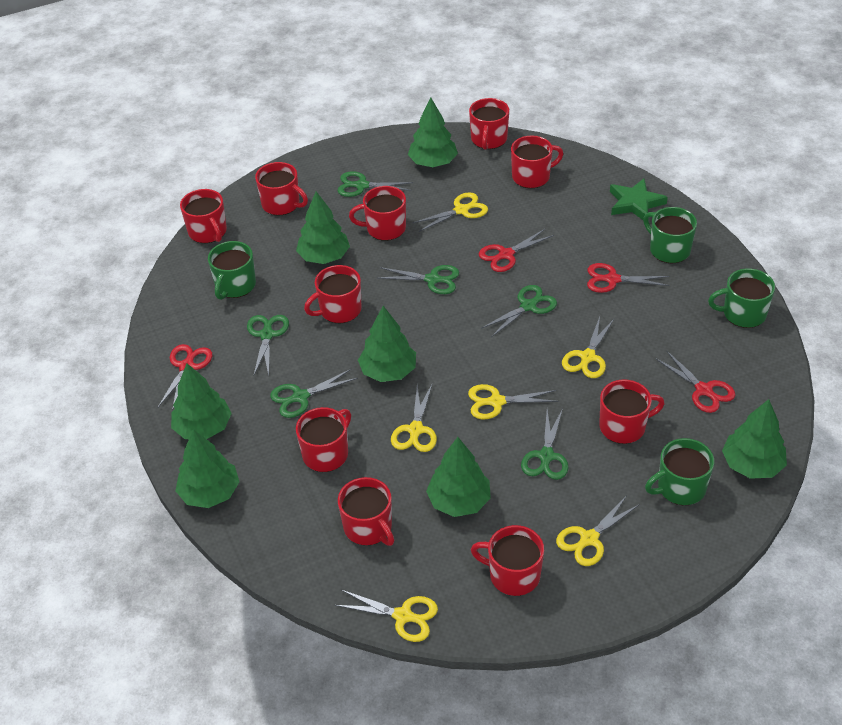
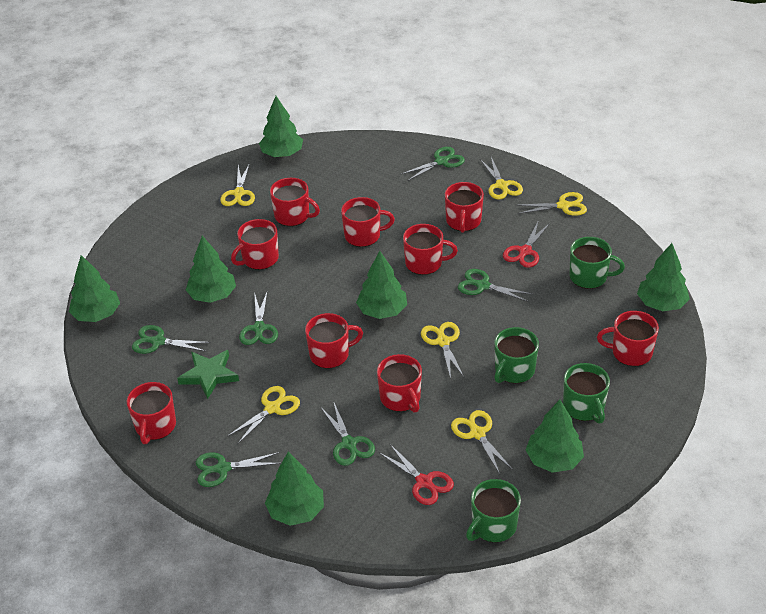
red mug: [180,189,227,243] [255,162,308,216] [296,407,351,472] [304,265,361,323] [338,477,394,546] [349,186,406,241] [469,98,509,150] [471,525,544,596] [511,136,563,188] [600,380,665,444] = 10 -> [127,382,176,444] [231,219,279,270] [270,178,320,226] [305,313,363,368] [341,197,395,247] [377,354,422,413] [403,224,458,275] [445,182,484,233] [597,311,659,366] = 9
red scissors: [158,344,212,411] [479,229,554,272] [587,263,670,293] [655,350,735,413] = 4 -> [380,444,454,505] [503,220,550,268] = 2

